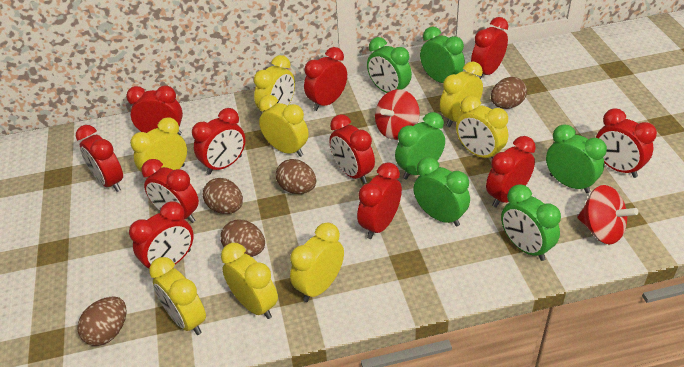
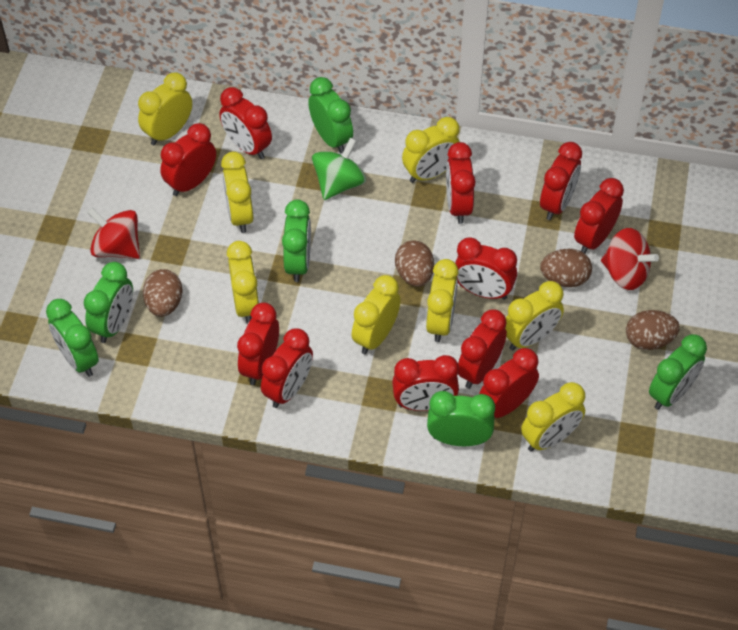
brown egg: [77,296,126,346] [203,178,243,214] [221,219,265,257] [276,159,316,194] [491,77,527,109] = 5 -> [143,269,183,317] [395,240,434,287] [540,248,592,287] [626,310,680,350] = 4
green spinning top: none = 0 -> [312,138,366,200] = 1

